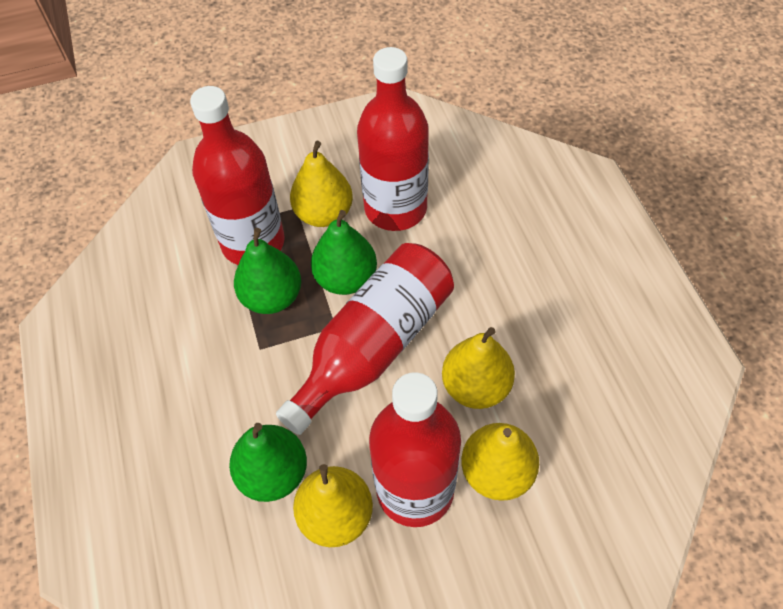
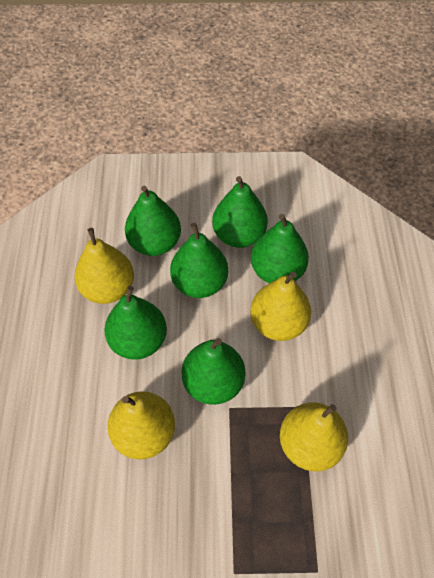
green pear: [229,423,307,502] [234,228,301,314] [311,210,377,295] = 3 -> [104,286,167,360] [125,186,181,256] [170,223,228,298] [182,338,245,405] [212,176,268,248] [251,214,309,283] = 6
red bottle: [190,86,285,265] [276,243,454,435] [357,47,429,231] [369,372,461,527] = 4 -> none = 0

